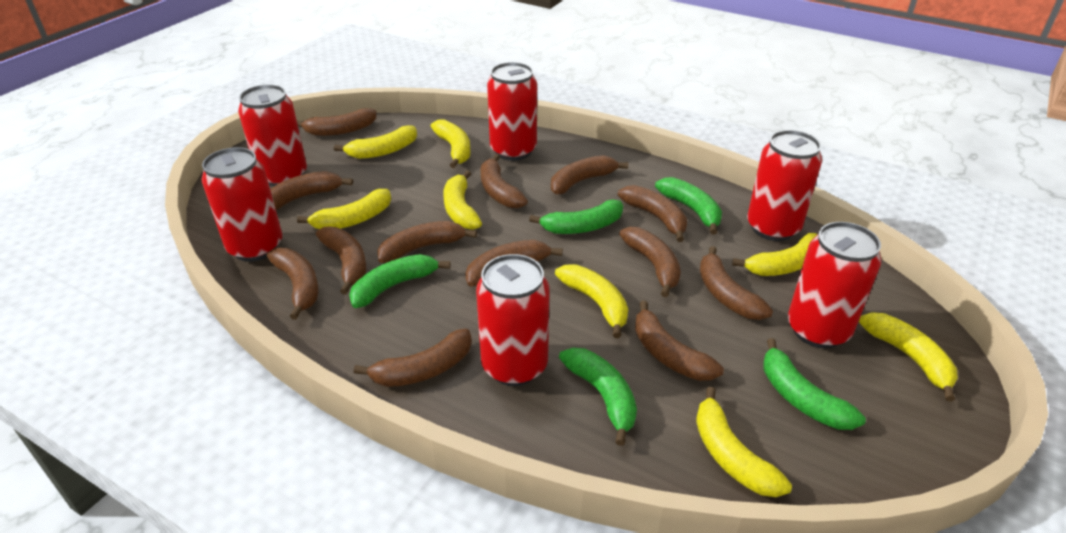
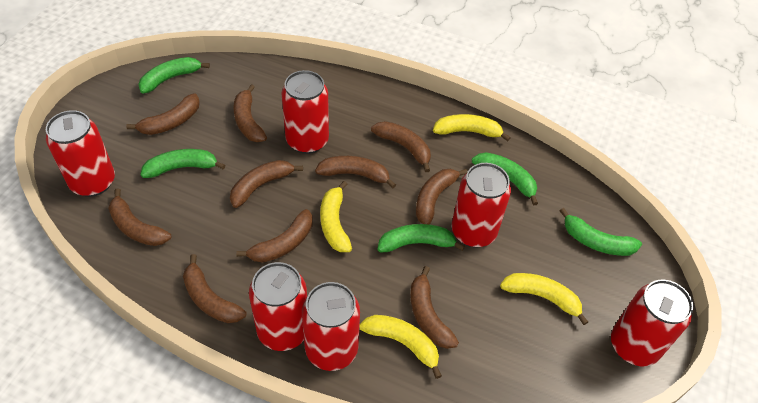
brown banana: [267,248,318,320] [270,171,353,210] [297,108,377,136] [316,227,366,295] [354,329,472,387] [377,221,477,263] [465,240,563,286] [480,154,528,208] [551,155,628,194] [618,185,687,242] [619,227,681,297] [635,301,724,381] [700,246,773,320] = 13 -> [108,188,171,246] [126,93,200,135] [183,254,246,323] [230,160,303,208] [233,84,267,142] [236,209,312,262] [315,156,396,188] [371,121,431,172] [410,266,459,349] [416,169,468,225] = 10
yellow banana: [297,189,391,229] [334,125,417,159] [431,119,471,168] [443,170,482,230] [555,264,628,338] [696,387,792,497] [732,233,818,276] [859,312,958,402] = 8 -> [320,181,352,252] [359,315,442,379] [433,114,511,141] [500,273,588,325] = 4

